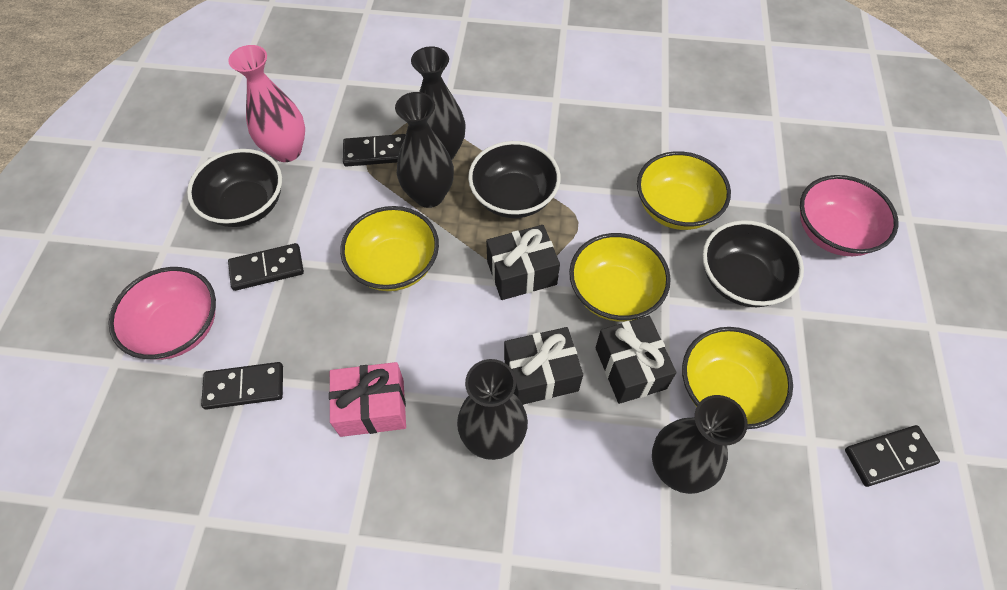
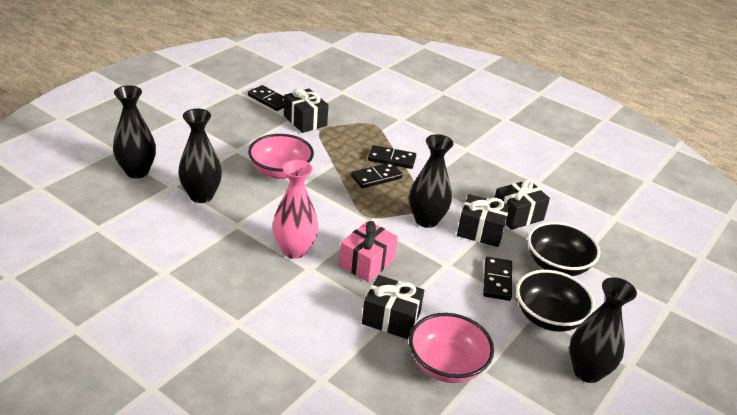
black bowl: [187,149,282,227] [468,141,561,218] [702,220,804,307] = 3 -> [516,270,595,332] [527,222,600,276] = 2
black gift: [486,225,560,300] [504,327,583,405] [595,316,676,404] = 3 -> [284,88,328,133] [362,275,424,339] [457,194,510,247] [495,178,550,230] = 4
yellow bowl: [340,206,439,291] [569,233,671,321] [637,151,731,230] [682,327,793,429] = 4 -> none = 0

